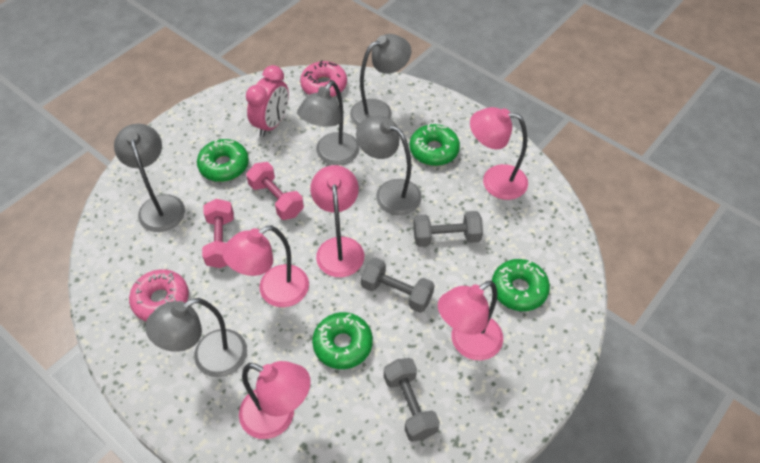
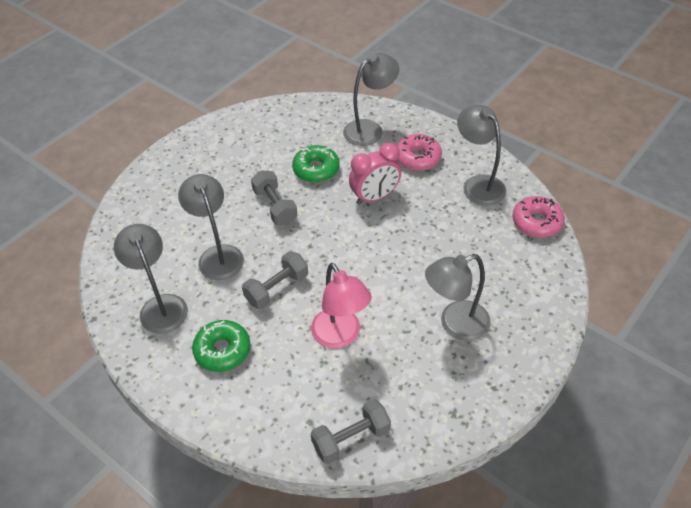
green donut: [197,139,249,182] [312,312,373,369] [410,124,460,166] [492,259,550,311] = 4 -> [192,320,250,372] [292,145,340,183] = 2
pink dumbbell: [202,199,234,268] [246,162,304,220] = 2 -> none = 0
pink lamp: [222,226,309,307] [239,361,311,439] [310,165,364,277] [438,281,503,360] [470,107,528,200] = 5 -> [311,263,372,348] = 1

